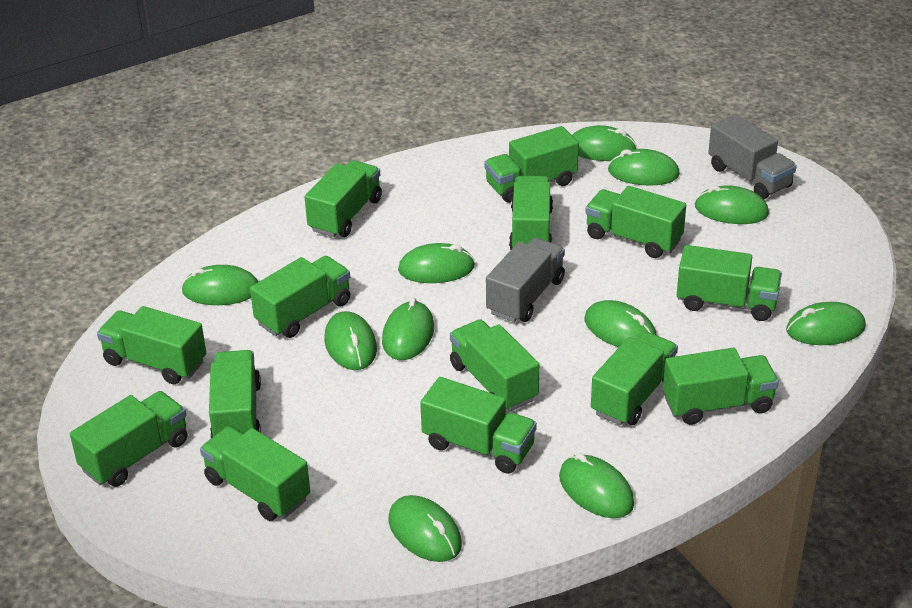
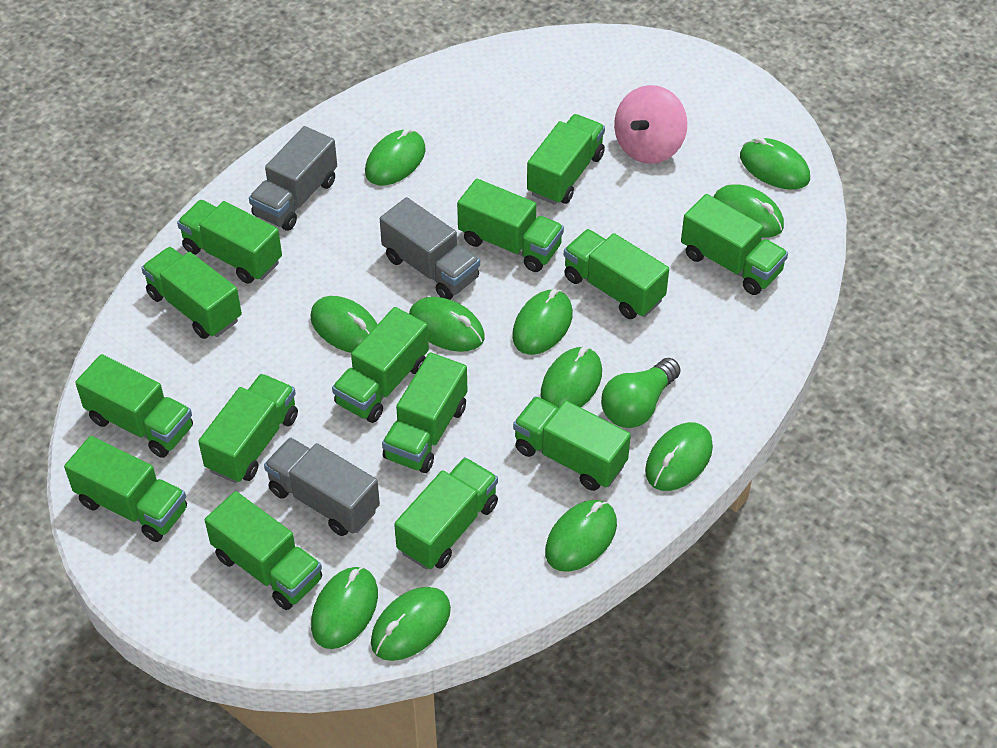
green light bulb: none = 0 -> [601,358,681,428] = 1
grey truck: [486,238,565,322] [708,114,797,199] = 2 -> [249,126,337,231] [264,437,380,536] [380,197,480,299] = 3
pink spinning top: none = 0 -> [614,85,687,164] = 1

